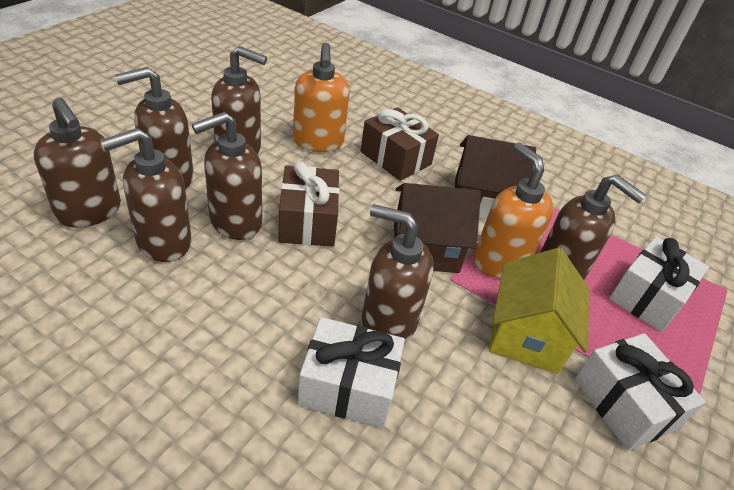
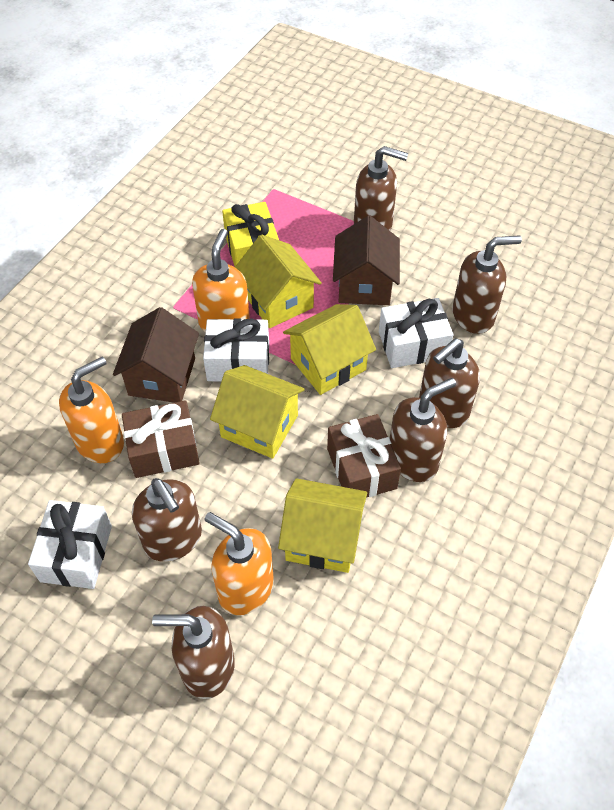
brown soap dispenser: [34,98,121,227] [100,128,192,262] [115,67,194,189] [192,112,262,240] [211,46,267,154] [361,204,434,343] [540,174,646,280] = 7 -> [132,478,202,562] [152,606,235,699] [354,146,408,231] [390,378,456,482] [419,338,480,428] [452,235,522,334] = 6
orange soap dispenser: [293,43,350,152] [474,142,554,278] = 2 -> [59,357,124,463] [192,229,250,333] [204,512,274,615] = 3
yellow gift: none = 0 -> [222,202,279,266] = 1
yellow house: [489,247,589,374] = 1 -> [210,365,305,459] [235,235,322,328] [278,478,367,573] [283,304,376,395] = 4

